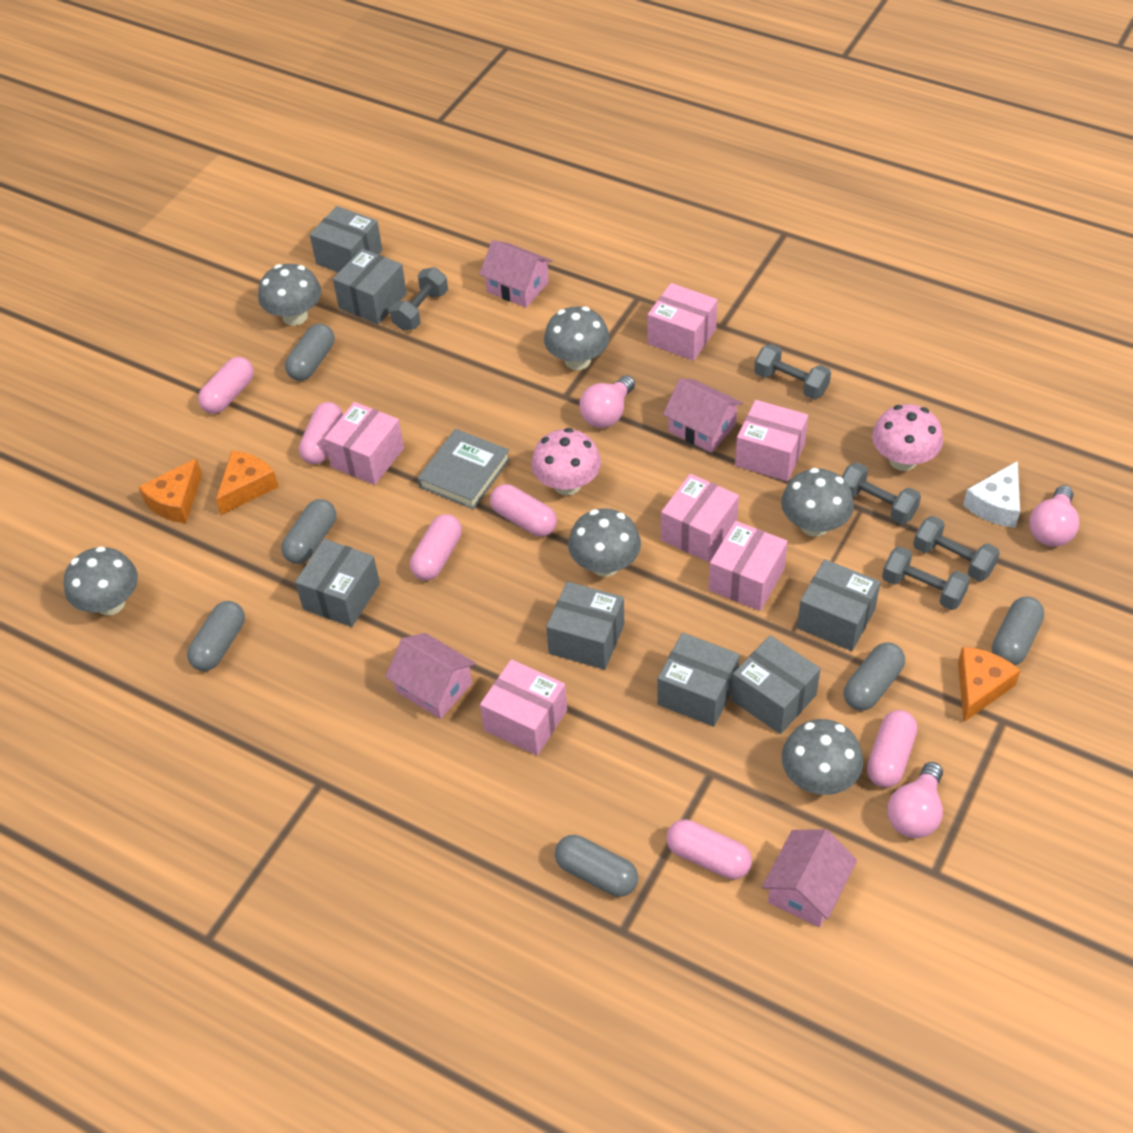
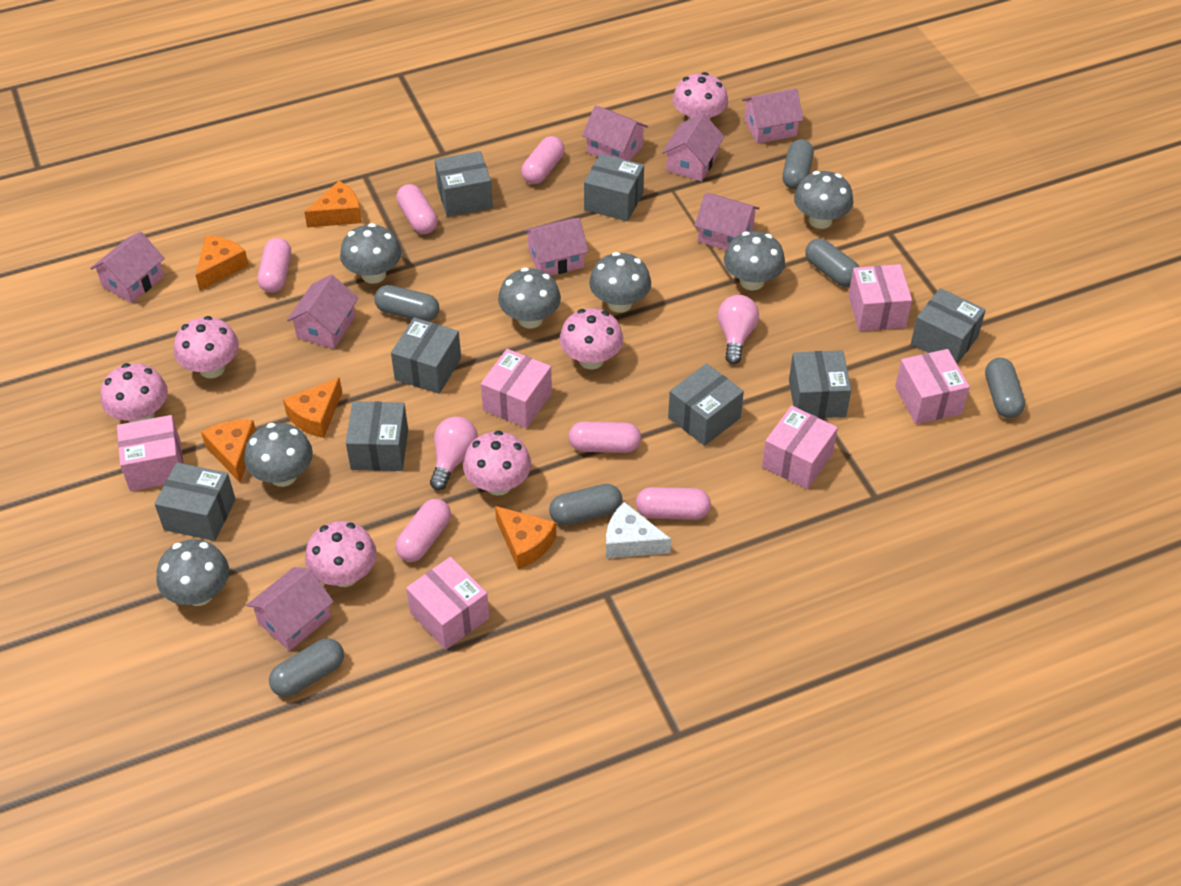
grey book: [417,429,510,509] = 1 -> none = 0
grey box: [295,539,380,627] [310,206,382,273] [333,248,407,325] [546,582,624,670] [657,633,740,727] [731,635,821,734] [797,559,881,651] = 7 -> [155,462,236,541] [346,401,408,471] [391,317,461,394] [435,151,493,217] [584,154,644,221] [668,363,744,446] [789,351,851,418] [911,288,986,364] = 8
grey dumbbell: [389,267,448,331] [754,344,831,399] [842,462,921,525] [882,546,970,610] [913,516,1000,582] = 5 -> none = 0
grey mushroom: [64,546,138,615] [258,264,321,326] [544,306,610,370] [568,508,641,577] [781,468,854,537] [782,719,863,795] = 6 -> [157,539,229,606] [244,423,313,487] [340,223,401,284] [498,267,561,328] [589,252,651,313] [724,231,785,290] [794,171,853,229] = 7
orange cheese: [139,458,202,523] [216,451,278,515] [958,647,1021,722] = 3 -> [195,235,249,290] [201,420,256,483] [283,377,342,438] [304,181,362,227] [495,506,556,569] = 5
pink house: [385,633,476,719] [479,240,553,308] [663,379,743,453] [762,830,857,927] = 4 -> [90,231,165,303] [247,567,334,651] [287,275,358,349] [524,218,589,276] [582,105,648,161] [662,113,725,181] [695,193,760,250] [742,88,803,144] = 8
pink light bulb: [580,375,635,428] [887,762,943,838] [1029,485,1079,547] = 3 -> [430,416,478,490] [718,295,759,364] = 2
pink mushroom: [531,428,601,496] [872,404,943,471] = 2 -> [101,363,168,422] [174,316,239,378] [305,521,377,587] [463,431,531,496] [559,308,623,369] [672,72,728,120] = 6

